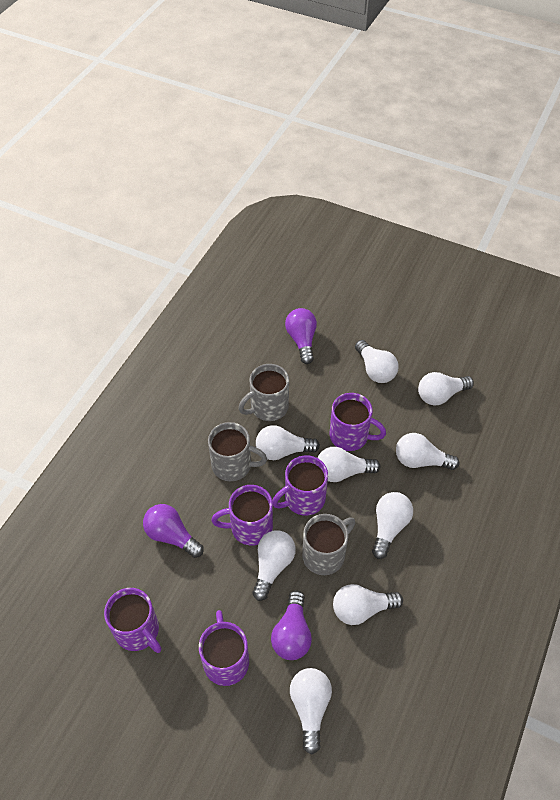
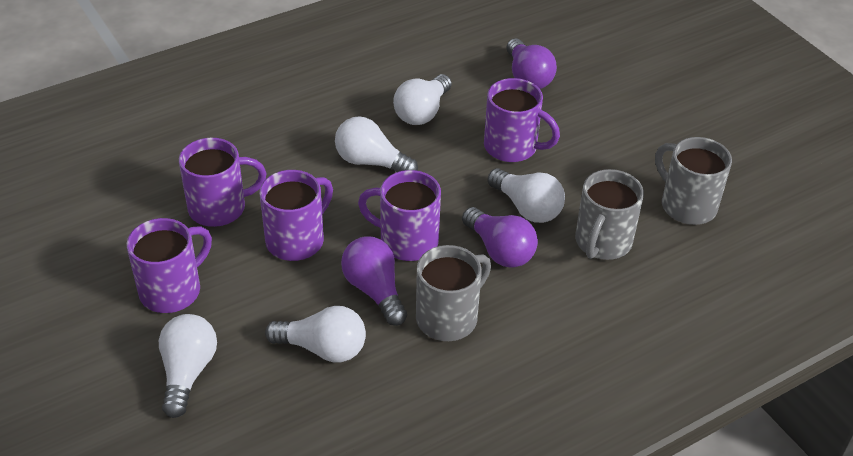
white light bulb: [253,530,296,601] [256,425,320,460] [290,668,332,755] [318,447,381,482] [333,584,403,625] [355,340,399,383] [372,492,413,559] [396,433,459,470] [418,372,474,406] = 9 -> [159,314,217,418] [265,306,366,363] [335,116,418,172] [393,74,452,125] [488,168,565,223] = 5

